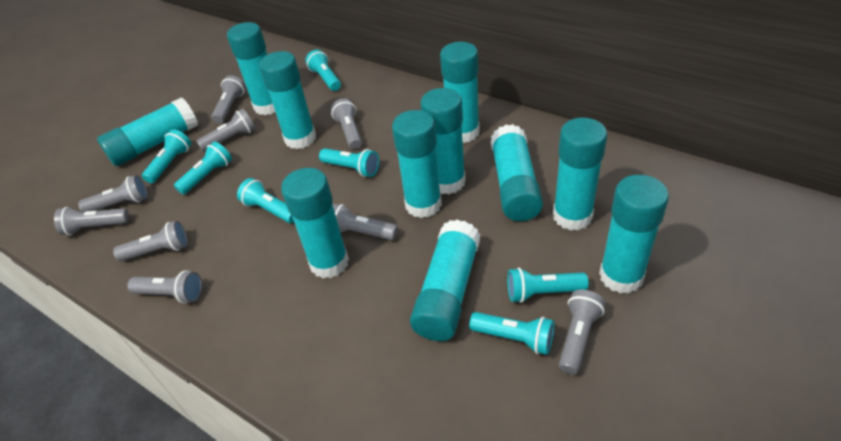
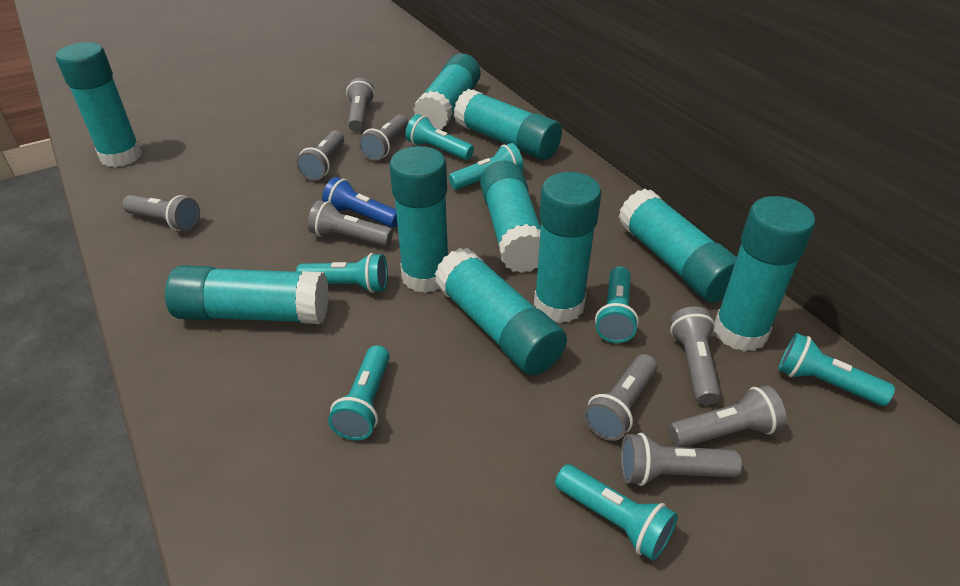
blue flashlight: none = 0 -> [322,177,397,228] = 1
turquoise glue stick: [97,97,198,166] [227,22,275,115] [259,51,316,149] [281,168,349,278] [392,110,442,218] [410,220,480,341] [420,88,466,194] [440,42,480,143] [491,124,543,221] [553,118,607,231] [599,175,669,294] = 11 -> [56,42,142,167] [165,265,329,324] [389,146,448,293] [413,54,480,129] [434,248,567,375] [453,89,562,160] [480,161,541,273] [534,172,601,323] [618,189,737,303] [714,196,815,352] = 10

